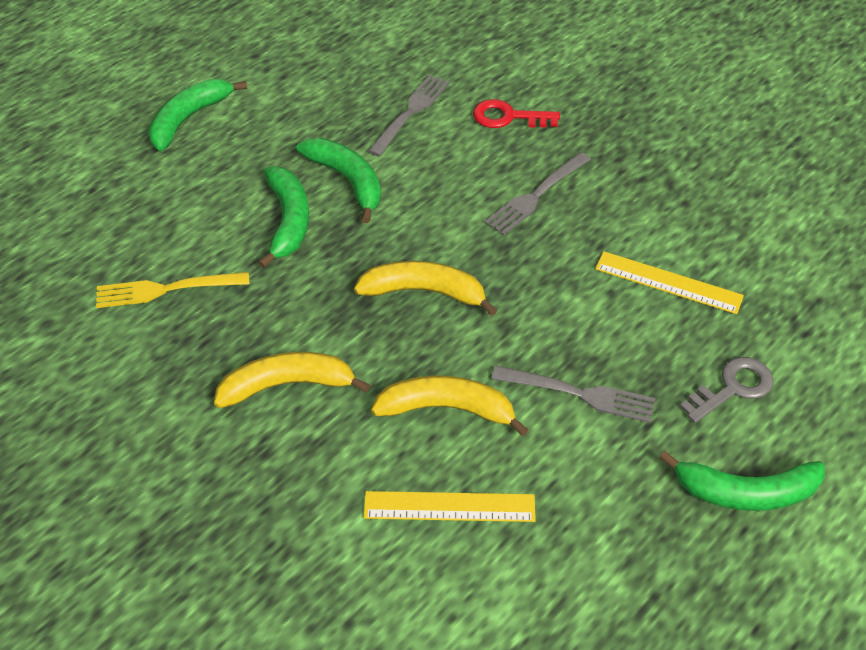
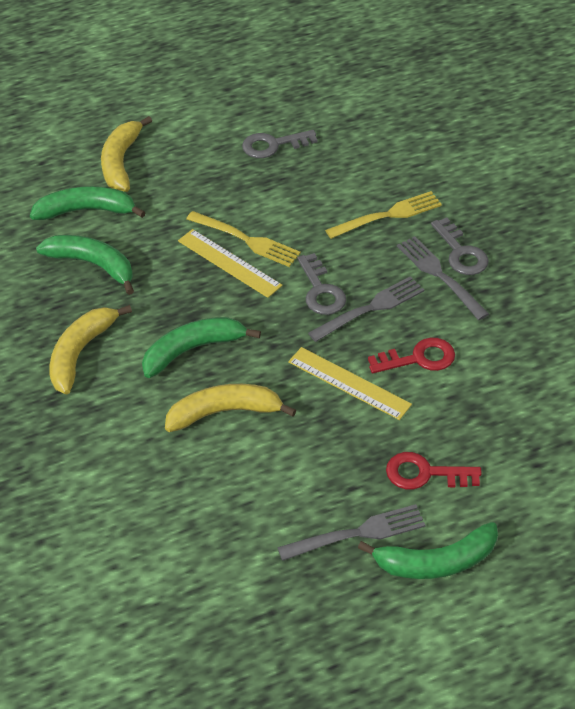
grey key: [680,357,773,423] = 1 -> [242,130,317,158] [297,253,346,315] [431,217,488,275] = 3
red key: [473,99,560,128] = 1 -> [368,338,455,373] [386,452,482,490] = 2
yellow fork: [96,272,249,308] = 1 -> [186,211,301,267] [325,191,442,239] = 2

